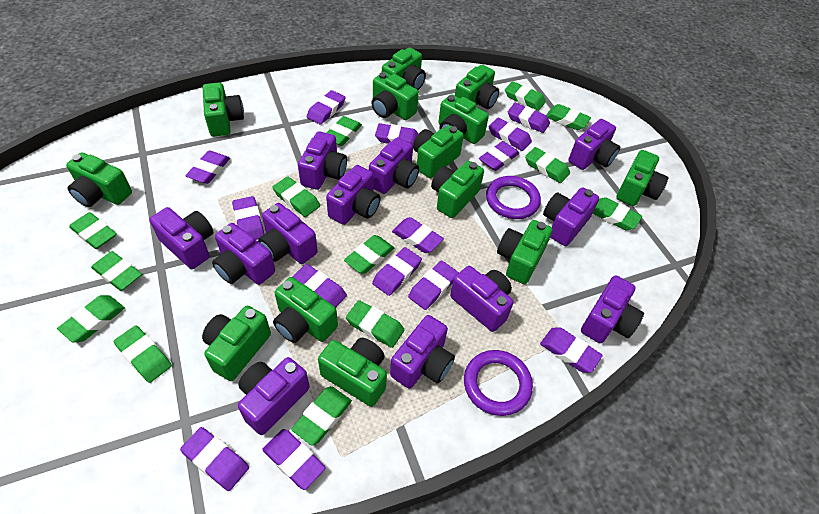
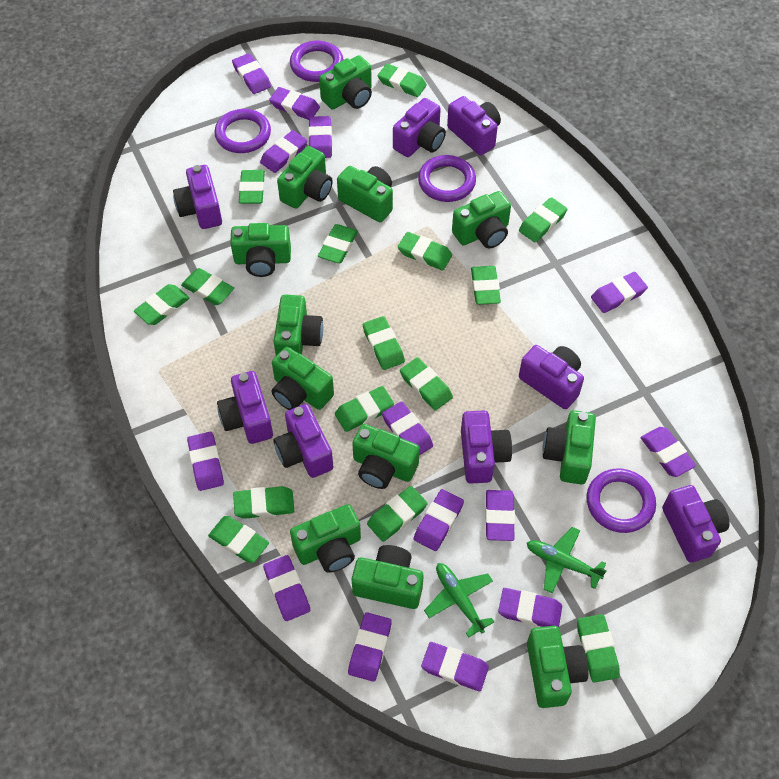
green camera: [66,152,132,207] [202,306,271,381] [203,83,244,137] [273,277,338,343] [318,338,387,407] [371,72,419,120] [382,47,426,90] [413,125,464,178] [431,161,484,218] [438,94,489,144] [455,65,499,109] [497,220,552,284] [616,150,669,206] = 13 -> [230,223,291,277] [272,347,334,410] [273,294,323,356] [277,146,333,209] [290,504,361,573] [319,55,372,110] [337,166,393,222] [352,424,420,489] [352,545,424,609] [452,191,511,248] [527,626,589,708] [543,410,596,484] = 12
green eraser: [57,295,125,342] [69,212,117,249] [91,251,142,291] [114,326,172,383] [272,176,320,217] [291,386,352,446] [327,116,362,146] [344,235,394,274] [346,300,404,348] [505,81,546,111] [525,147,570,183] [546,104,591,130] [593,197,642,230] = 13 -> [134,284,189,325] [181,268,234,305] [208,516,269,563] [233,486,294,519] [239,170,265,204] [318,224,358,263] [335,386,394,432] [363,316,405,370] [367,486,428,542] [378,64,427,97] [398,232,452,271] [400,357,453,411] [471,266,501,305] [519,197,568,242] [577,614,620,683] = 15
green plane: none = 0 -> [424,563,494,637] [527,527,607,594] = 2
purple camera: [149,207,213,269] [212,223,275,285] [238,357,309,435] [258,203,318,264] [298,131,347,190] [326,165,381,225] [369,137,419,194] [390,315,455,389] [450,266,514,332] [543,188,599,246] [569,119,620,170] [581,275,644,343] = 12 -> [173,165,222,229] [217,371,273,444] [273,404,333,478] [393,98,446,157] [447,96,501,155] [461,410,512,484] [519,345,584,409] [662,485,730,563] = 8
purple ring: [464,350,533,416] [486,176,541,219] = 2 -> [214,109,271,153] [290,41,344,82] [418,155,476,202] [586,468,656,533] = 4

